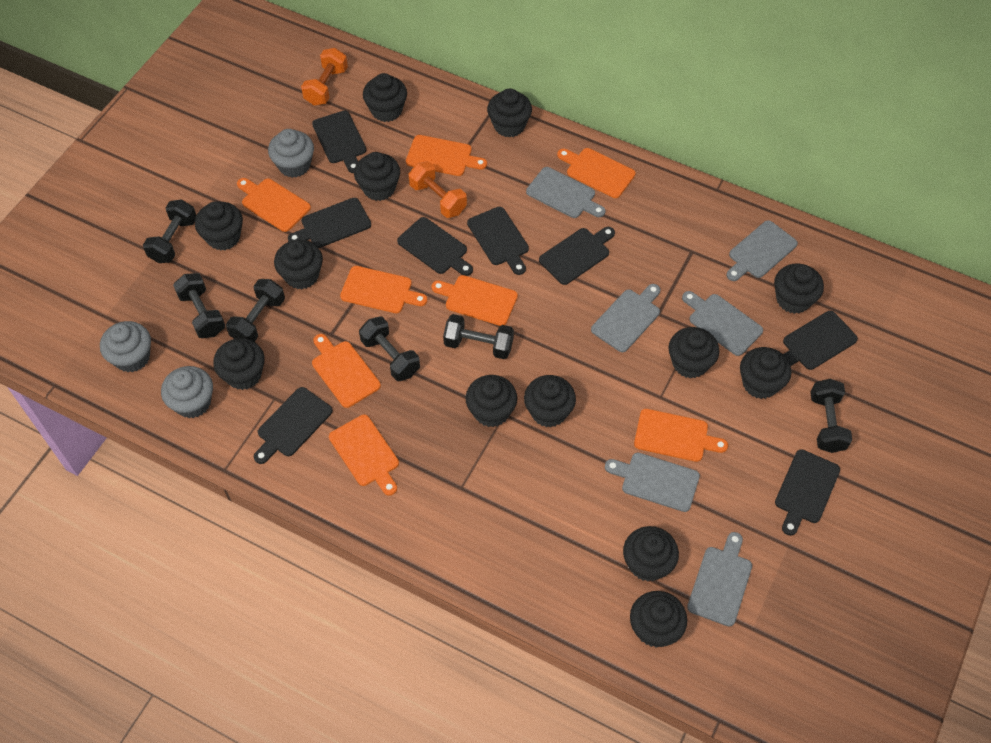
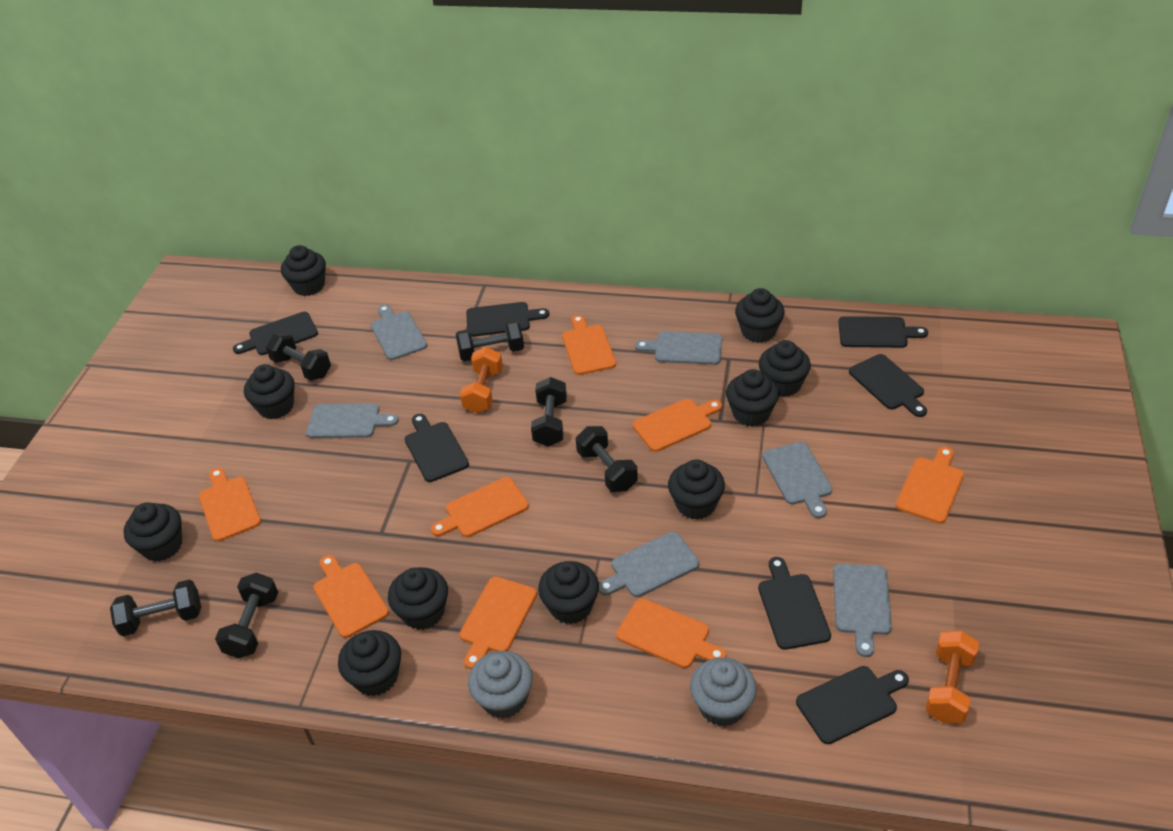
black cupcake: [195,201,243,250] [213,338,265,390] [274,240,323,289] [354,152,400,201] [363,73,407,122] [466,375,517,427] [487,89,532,137] [524,375,576,427] [623,526,679,582] [630,591,687,647] [669,327,719,379] [740,347,791,399] [774,264,824,314] = 13 -> [123,502,182,561] [244,364,295,419] [281,245,326,296] [338,630,401,696] [388,567,448,630] [538,561,599,624] [668,459,725,520] [726,369,779,427] [735,288,785,343] [759,340,811,397] = 10
black cutting board: [254,387,333,464] [288,198,371,248] [312,111,366,173] [397,217,473,276] [467,207,529,275] [539,227,615,285] [775,449,840,536] [783,311,858,370] = 8 -> [233,312,318,355] [405,414,469,482] [466,302,549,337] [758,557,831,650] [796,666,909,744] [838,316,928,348] [849,354,927,417] = 7
grey cupcake: [100,321,151,372] [161,366,213,418] [268,129,314,178] = 3 -> [468,651,533,718] [690,657,757,727] = 2

